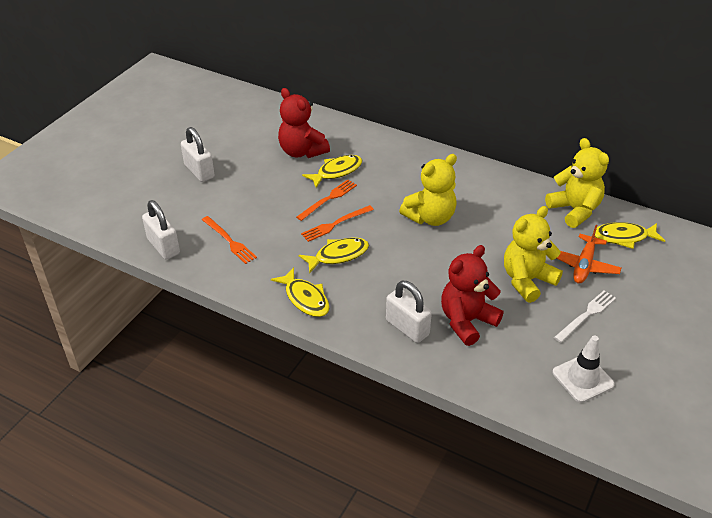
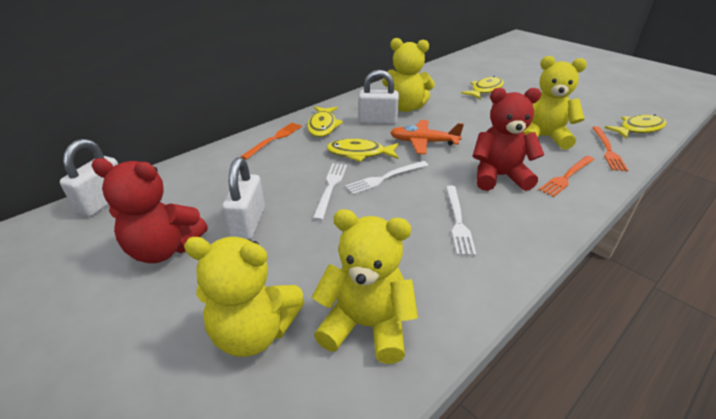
white fork: [554,291,616,343] = 1 -> [313,163,347,221] [345,161,428,195] [446,186,476,256] = 3
white traffic cone: [552,335,615,403] = 1 -> none = 0
yellow teddy bear: [399,154,457,226] [504,206,563,303] [545,138,609,228] = 3 -> [184,237,304,357] [312,209,418,364] [382,38,435,112] [523,56,587,150] = 4

